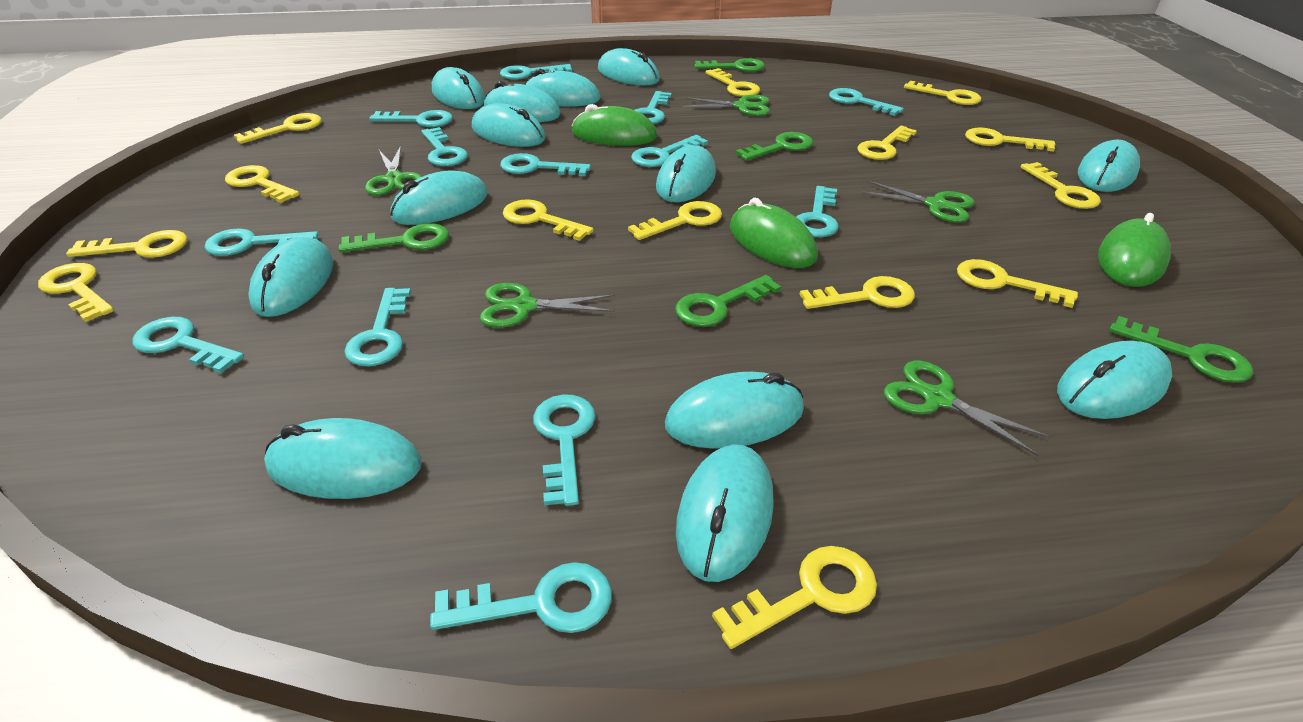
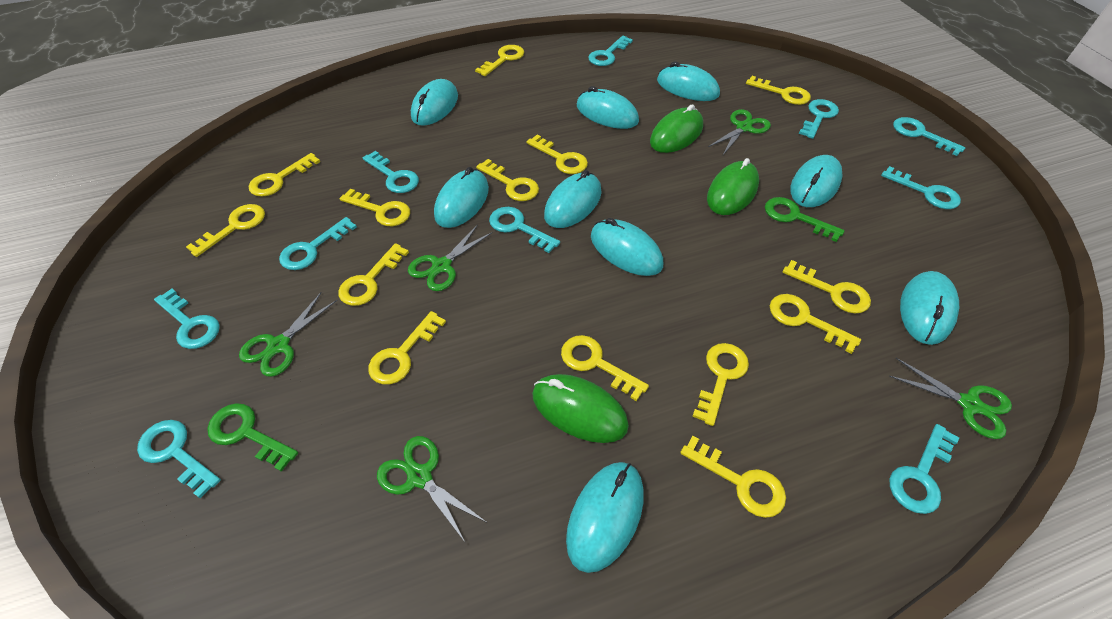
green key: [339,223,449,252] [675,275,781,327] [695,58,765,72] [735,132,813,161] [1109,316,1253,383] = 5 -> [207,403,298,472] [765,197,845,242] = 2
turquoise key: [133,317,244,373] [205,228,319,256] [344,288,411,366] [369,110,453,127] [422,127,468,166] [430,562,612,633] [500,64,572,80] [500,153,591,176] [533,394,596,506] [631,135,708,167] [635,91,672,124] [797,186,839,237] [829,88,904,116] = 13 -> [137,420,221,498] [154,289,220,349] [279,217,357,270] [363,151,419,193] [489,207,560,253] [588,36,633,66] [799,99,839,139] [881,166,961,209] [890,424,959,514] [893,117,965,156] = 10
turquoise mouse: [248,237,333,317] [264,418,422,499] [390,171,488,225] [432,67,485,109] [472,103,545,147] [484,81,561,122] [524,69,600,107] [598,48,660,85] [656,145,716,202] [665,372,804,449] [676,444,774,582] [1057,341,1172,419] [1078,140,1140,192] = 13 -> [411,79,458,126] [434,167,489,228] [544,170,602,228] [566,462,644,573] [577,86,639,129] [591,218,663,276] [657,62,720,101] [790,155,843,207] [900,271,959,345] = 9

